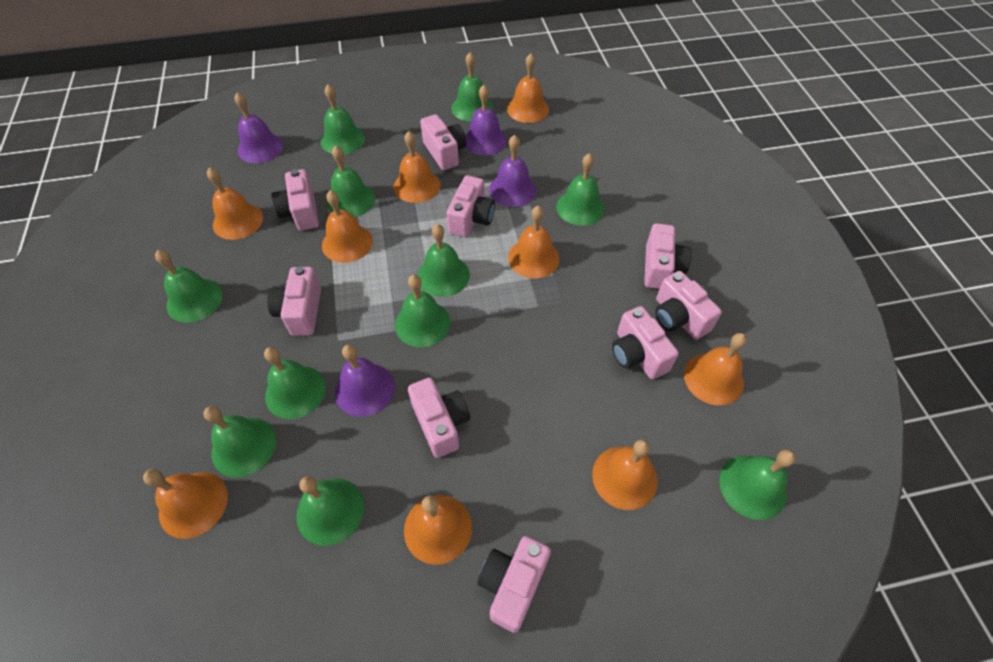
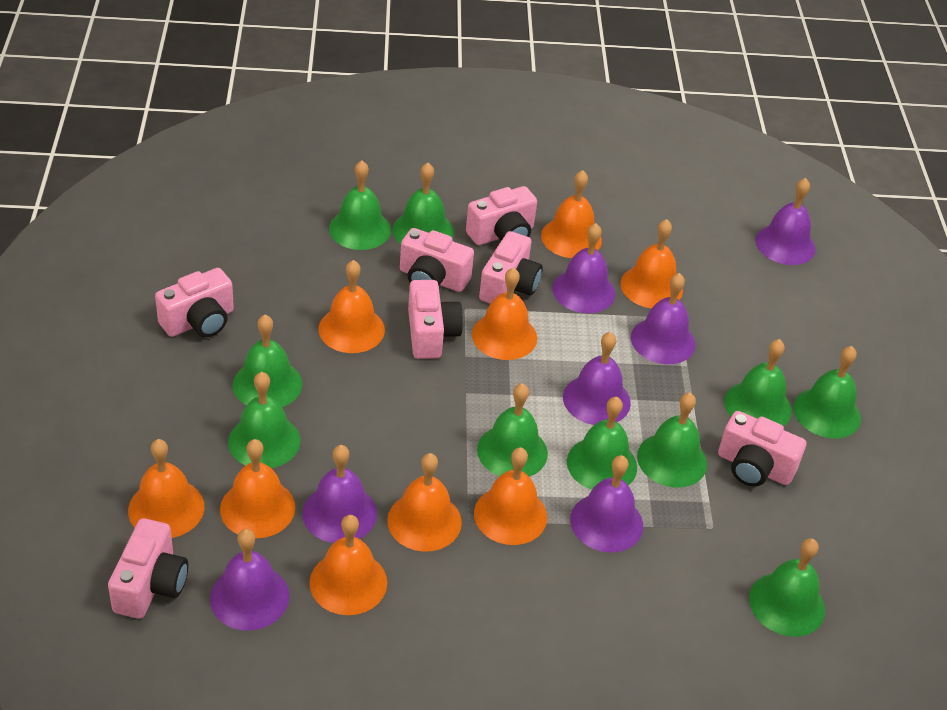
green bell: [155,250,223,323] [203,406,276,477] [264,347,326,419] [296,476,364,546] [321,84,365,155] [327,145,375,217] [395,275,450,347] [417,224,470,297] [451,52,493,122] [556,153,605,226] [719,450,796,520] = 11 -> [228,372,300,468] [232,315,302,407] [329,160,391,250] [392,163,454,244] [477,383,548,477] [567,397,637,490] [637,393,707,488] [724,339,792,427] [749,538,825,637] [793,346,861,439] = 10
pink camera: [267,266,321,336] [271,169,319,231] [408,378,470,458] [420,114,466,170] [447,175,495,237] [477,536,551,633] [612,306,679,379] [644,223,692,289] [655,271,722,340] = 9 -> [108,518,188,619] [155,268,234,337] [400,228,474,292] [408,280,463,359] [466,186,537,245] [479,231,543,304] [718,411,806,487] = 7
purple bell: [235,92,283,163] [335,344,395,417] [465,85,507,156] [489,135,536,207] = 4 -> [210,529,289,631] [302,445,377,543] [552,223,615,313] [563,332,631,425] [570,455,643,553] [631,273,696,364] [755,178,816,265] = 7

